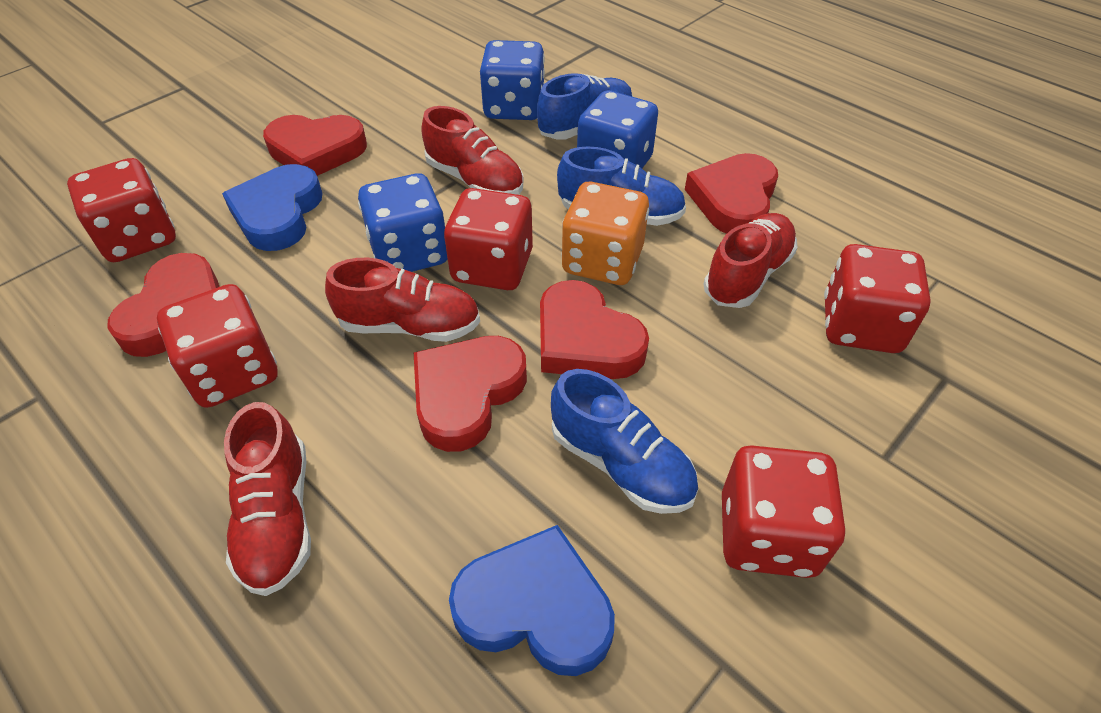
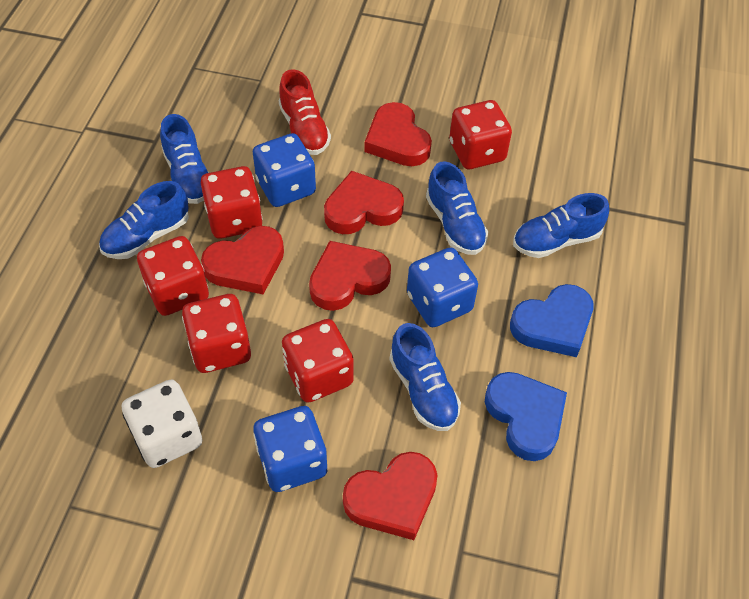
blue shoe: [537,73,633,140] [551,369,698,514] [557,146,686,226] = 3 -> [99,181,189,259] [160,114,209,204] [389,323,461,431] [426,161,488,255] [513,193,609,258] = 5
orange dice: [562,182,649,285] = 1 -> none = 0
red shoe: [224,402,311,596] [325,258,480,342] [422,106,524,195] [703,213,798,308] = 4 -> [279,69,331,155] = 1
white dice: none = 0 -> [122,379,202,468] = 1

